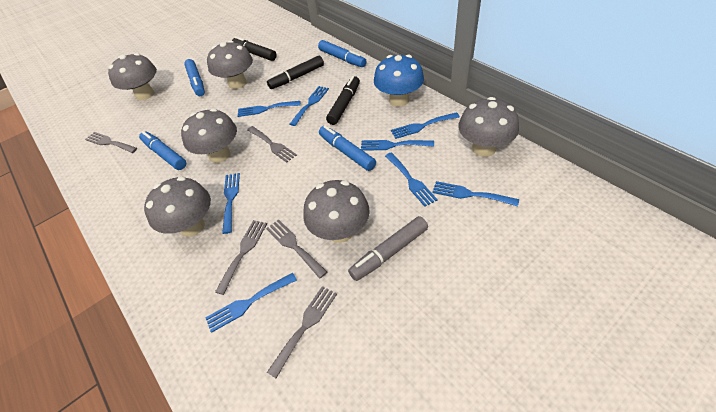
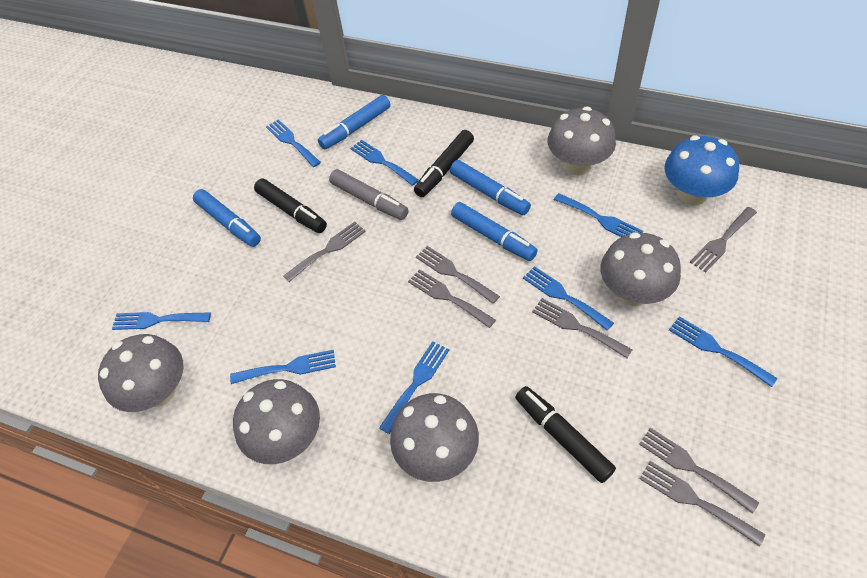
grey fork: [85,132,137,153] [215,220,267,295] [247,126,297,163] [266,220,327,279] [267,286,337,378] = 5 -> [283,222,366,282] [408,269,496,328] [416,246,500,304] [532,298,633,358] [639,427,759,514] [640,461,765,547] [690,207,757,272] = 7
grey mushroom: [108,53,157,100] [144,176,211,237] [181,108,237,163] [207,40,253,89] [303,180,370,243] [458,97,519,157] = 6 -> [98,334,183,412] [233,379,320,464] [390,393,479,482] [548,106,616,175] [600,232,681,306] = 5

